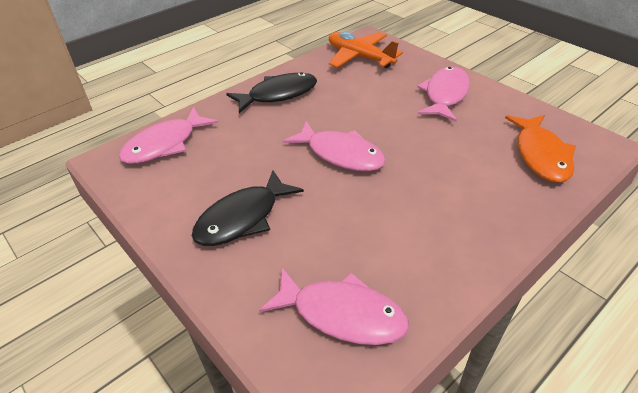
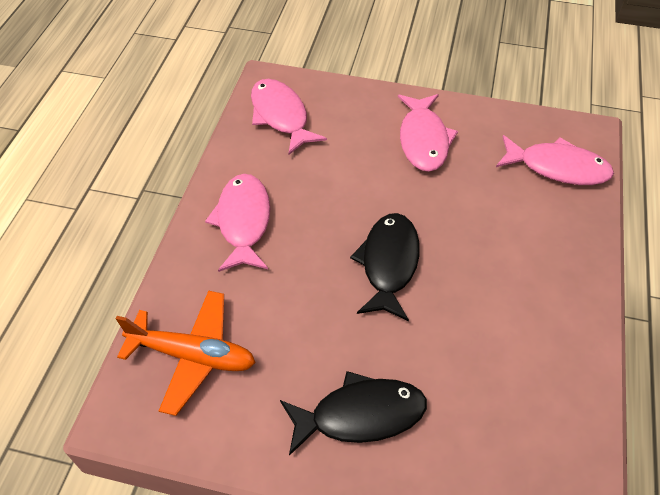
orange fish: [505,115,576,183] = 1 -> none = 0

